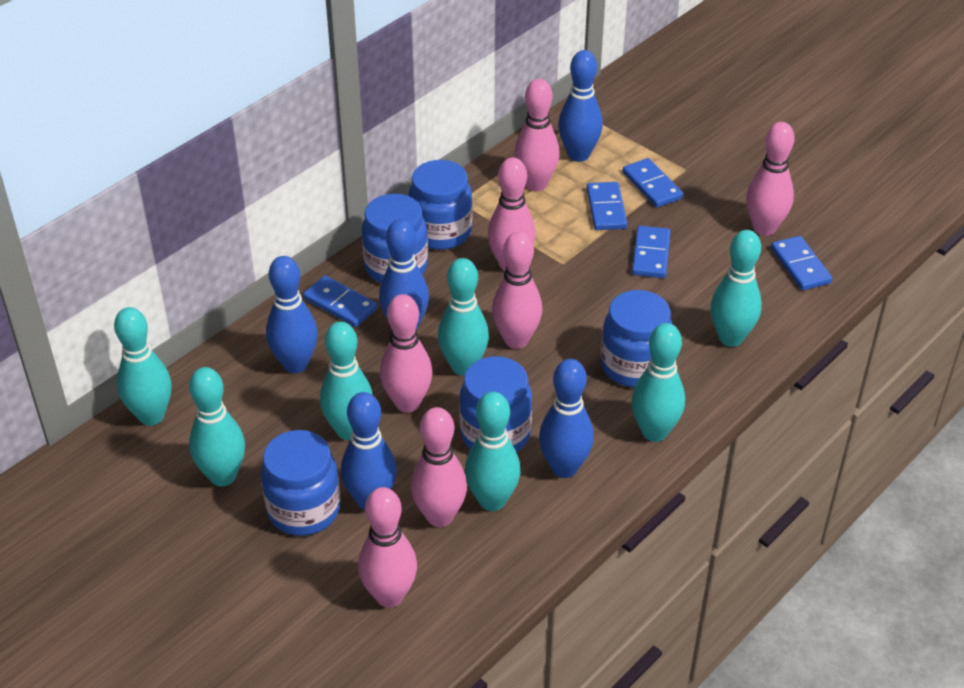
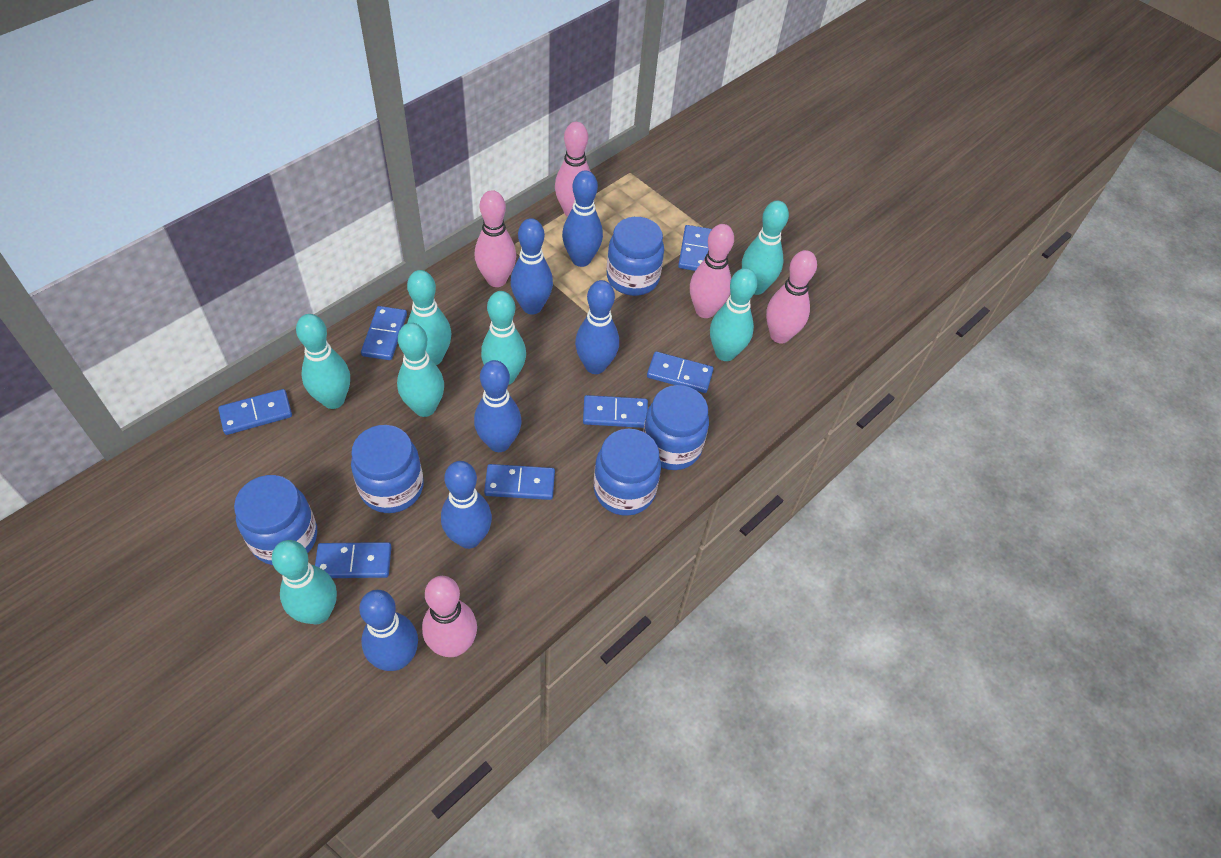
blue bowling pin: [266,256,318,373] [341,392,397,510] [379,219,429,330] [539,359,594,478] [558,50,603,162] = 5 -> [359,590,418,671] [441,461,492,549] [474,360,522,452] [511,218,553,314] [562,170,603,267] [575,280,619,374] = 6
blue domino: [303,275,377,327] [587,182,627,230] [623,158,683,208] [632,226,671,278] [771,236,832,290] = 5 -> [218,389,292,435] [315,542,392,578] [361,306,407,360] [484,464,555,500] [583,395,648,428] [647,352,714,393] [678,225,712,271] = 7
pink bowling pin: [358,487,417,608] [380,294,432,412] [411,407,467,527] [488,158,536,271] [492,232,542,349] [514,79,560,191] [746,122,795,236] = 7 -> [422,576,477,657] [475,190,516,287] [555,122,591,217] [690,224,734,318] [766,250,817,344] = 5

